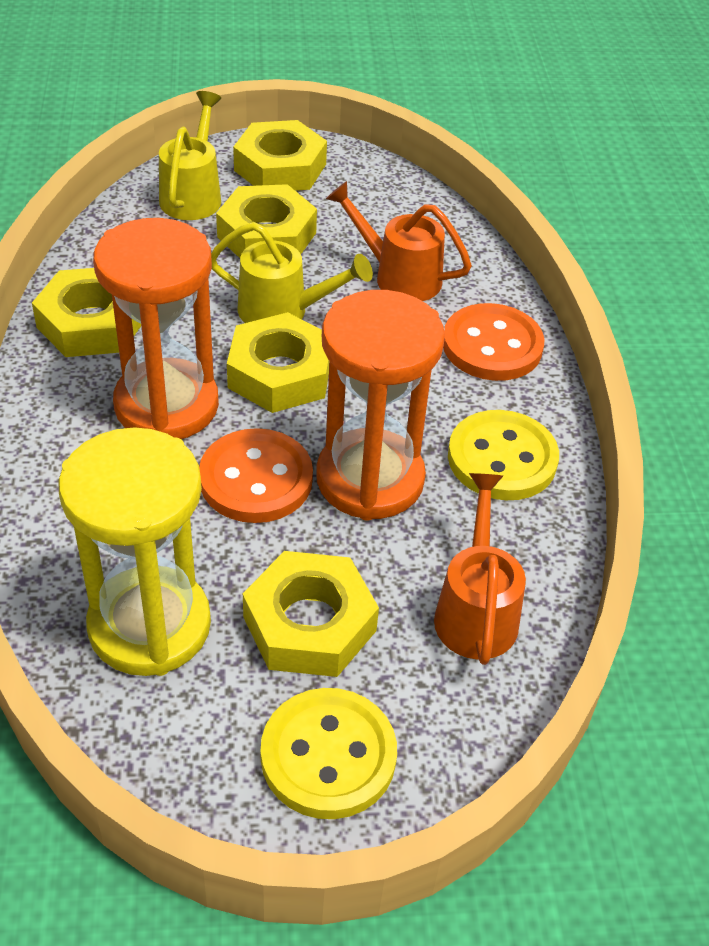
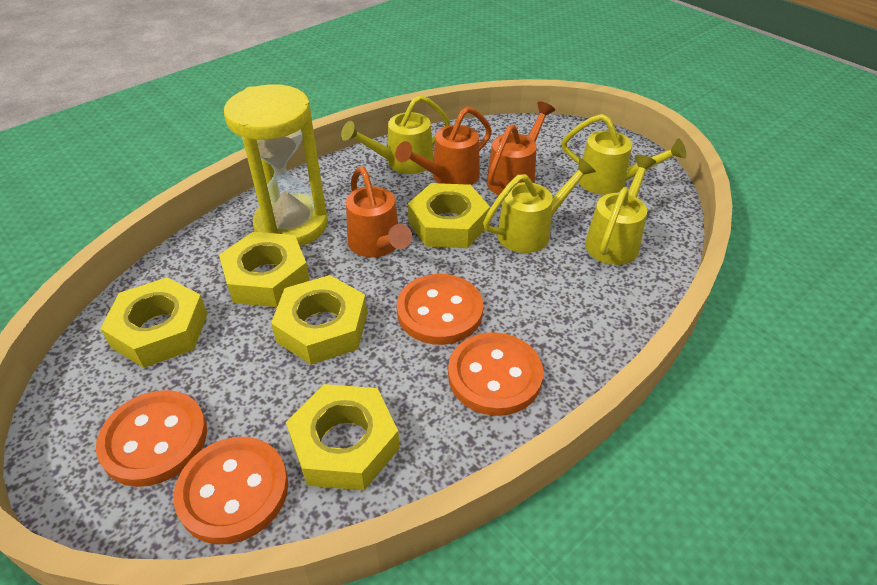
orange button: [199,428,313,523] [443,303,544,381] = 2 -> [96,390,207,487] [174,437,288,545] [397,274,483,345] [448,332,543,416] = 4
orange hourglass: [93,218,219,439] [316,290,445,521] = 2 -> none = 0
orange watering can: [326,181,472,301] [434,473,526,665] = 2 -> [346,167,412,258] [395,107,492,185] [487,101,555,195] = 3
yellow button: [260,688,397,819] [448,410,559,500] = 2 -> none = 0
yellow watering can: [159,91,221,220] [211,222,373,323] = 2 -> [341,95,450,174] [483,157,596,253] [562,114,686,195] [585,155,656,265] = 4

